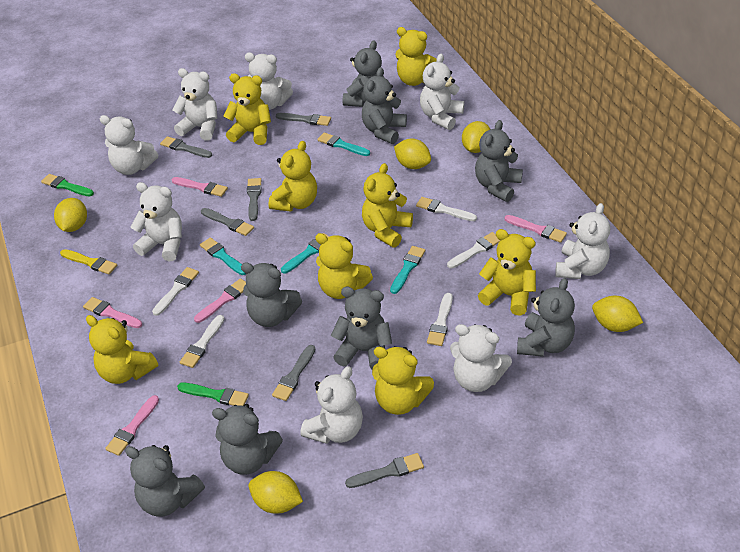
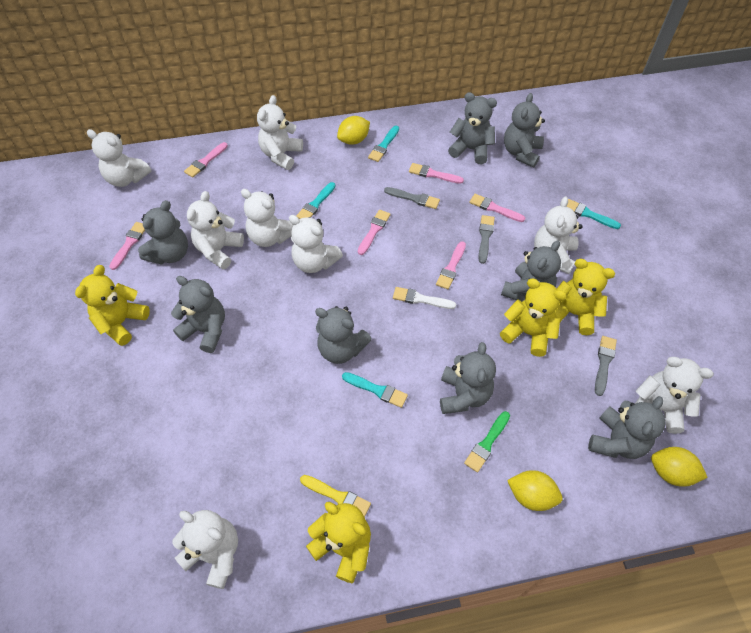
green brush: [41,174,94,196] [177,383,249,406] = 2 -> [464,411,510,473] = 1
grey brush: [160,136,212,158] [201,208,254,236] [247,178,262,221] [272,345,316,401] [276,113,331,126] [345,453,424,488] = 6 -> [384,187,440,209] [479,215,495,264] [595,336,617,396] = 3
pink brush: [83,297,142,328] [105,395,159,456] [171,177,228,197] [194,278,246,323] [504,215,567,243] = 5 -> [109,222,145,270] [184,142,228,178] [358,210,391,255] [409,163,464,184] [436,241,466,289] [469,194,525,222] = 6
white brush: [152,267,199,316] [180,315,224,368] [416,197,477,221] [427,293,453,346] [447,232,500,269] = 5 -> [393,287,456,309] = 1
yellow lemon: [54,198,87,232] [248,471,303,513] [394,139,431,169] [462,121,490,153] [592,296,643,332] = 5 -> [337,116,370,145] [507,470,563,511] [651,447,708,487] = 3
yellow teddy bear: [86,315,158,384] [223,73,271,145] [269,141,317,212] [315,233,373,299] [362,163,413,248] [372,346,434,415] [395,27,437,86] [478,229,536,316] = 8 -> [75,265,150,346] [306,502,371,583] [500,278,567,357] [555,259,615,335] = 4

